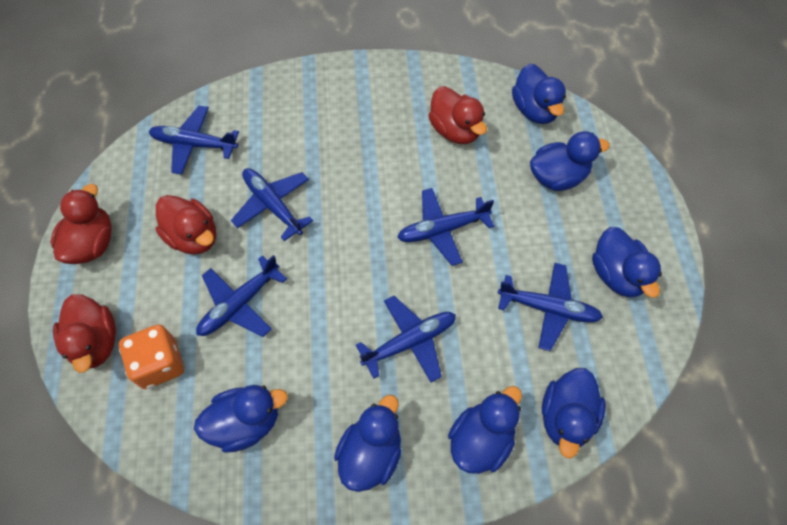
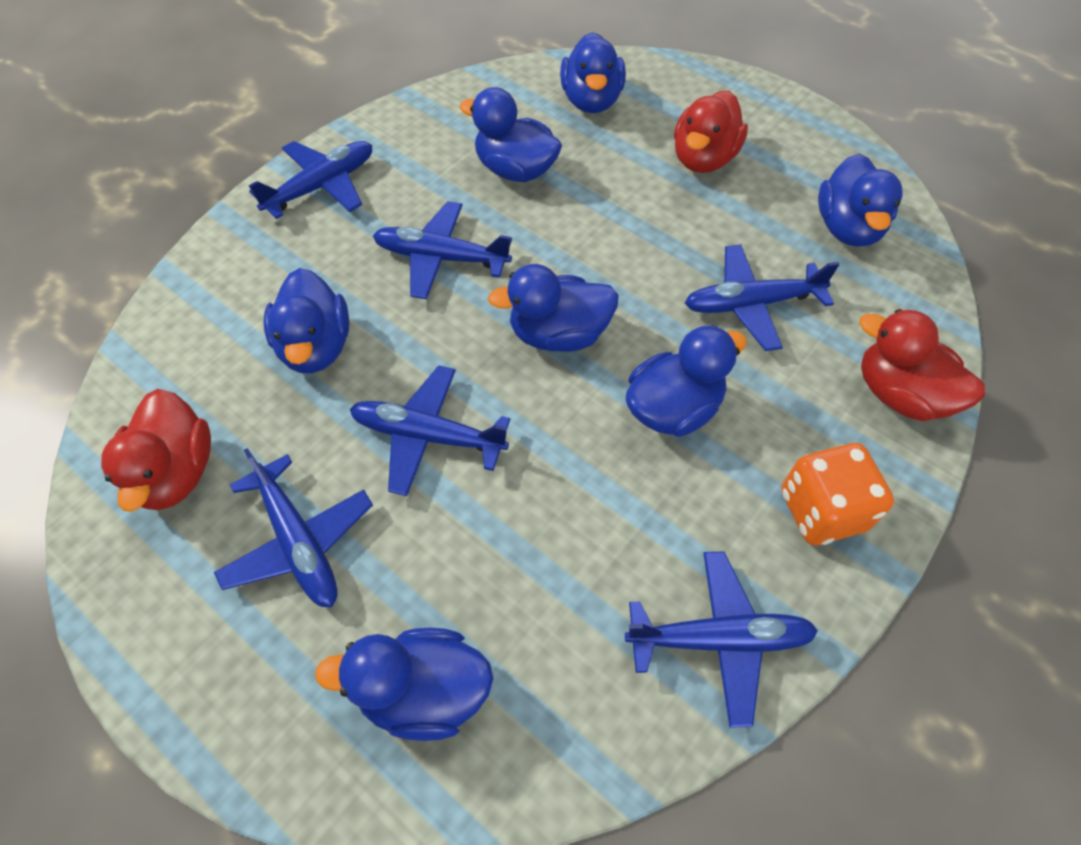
red duck: [50,184,112,264] [53,294,116,373] [156,195,216,255] [428,86,487,144] = 4 -> [101,389,211,512] [674,90,748,173] [859,309,985,421] = 3

